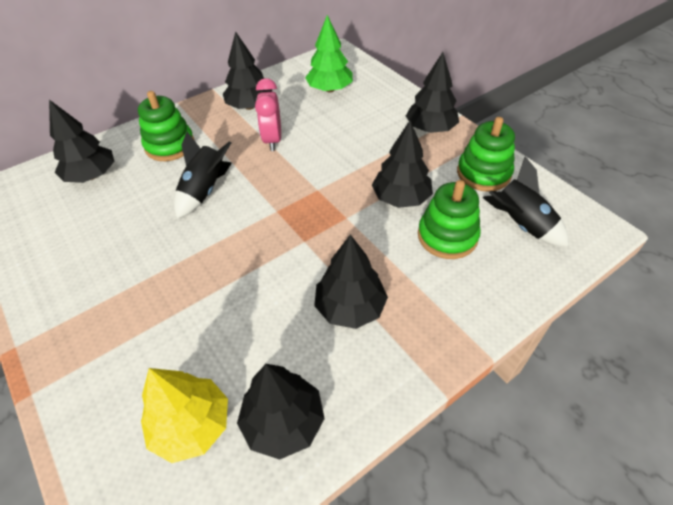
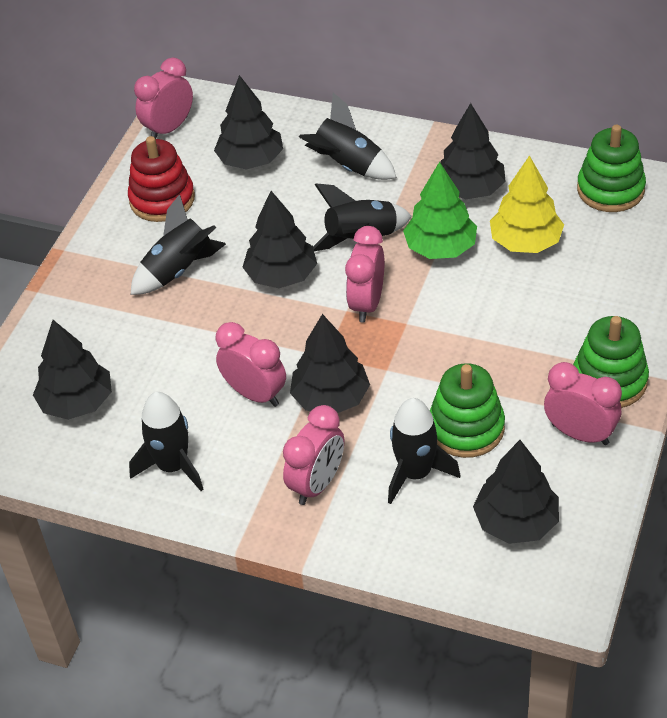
black rocket: [174,132,232,219] [483,156,569,247] = 2 -> [129,392,203,491] [131,194,226,295] [299,93,397,180] [313,183,412,251] [388,398,461,504] = 5
pink clock: [255,78,281,151] = 1 -> [134,57,193,139] [215,322,286,407] [283,405,344,505] [345,226,384,322] [544,362,622,445] = 5
red stacking toy: none = 0 -> [128,136,195,222] = 1

